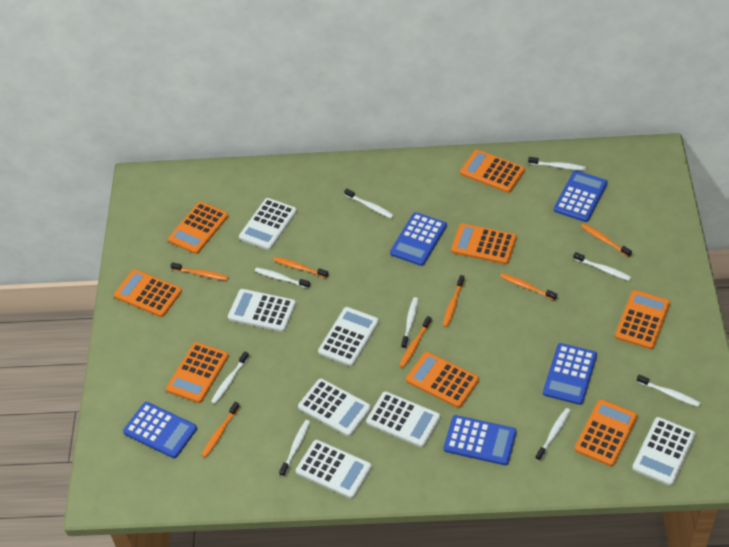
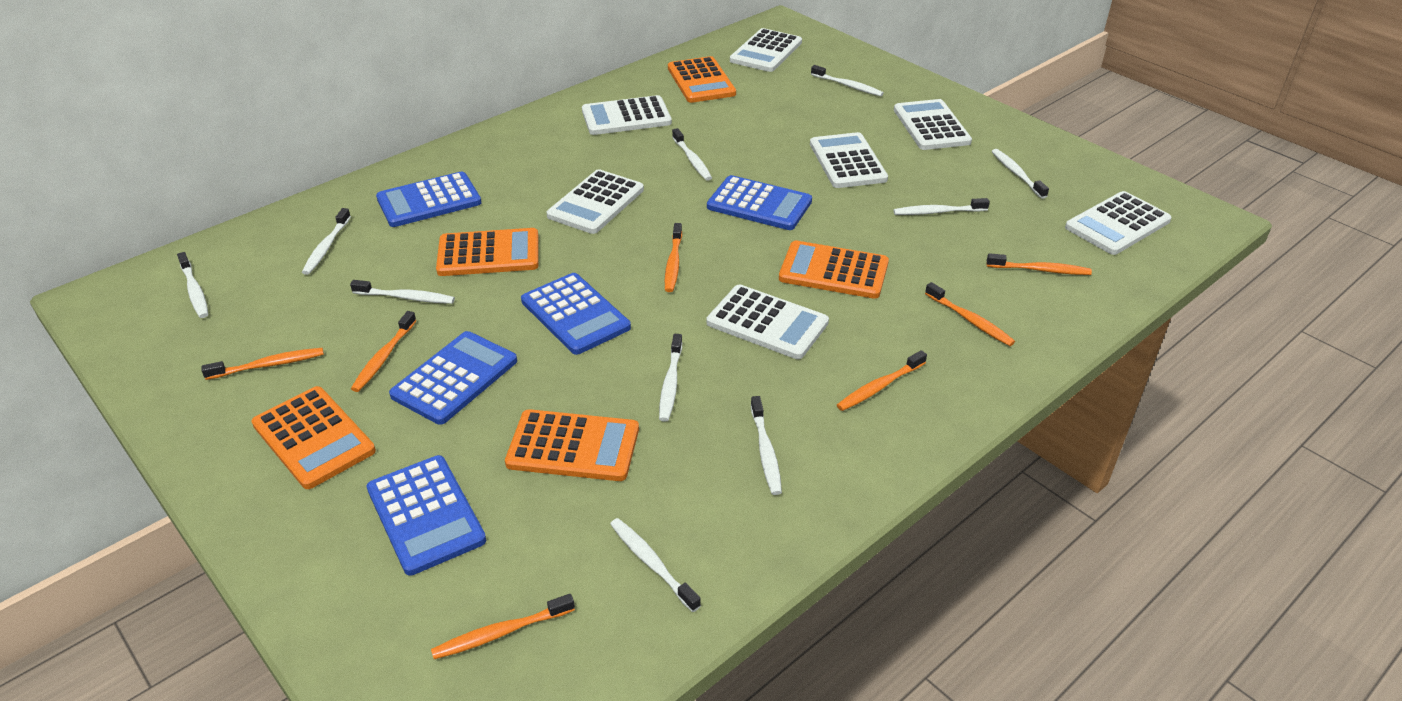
orange calculator: [114,269,182,317] [166,342,229,403] [168,202,228,254] [406,352,479,408] [451,223,517,264] [460,149,525,193] [574,399,638,467] [615,290,670,349] = 8 -> [251,386,376,489] [436,228,538,276] [505,409,639,481] [668,56,736,103] [779,241,889,299] = 5
white toothbrush: [211,351,249,404] [255,267,310,289] [279,420,310,477] [344,189,394,219] [401,297,418,349] [528,157,586,171] [535,408,571,461] [573,252,631,281] [637,375,700,407] = 9 -> [177,252,208,318] [302,208,351,275] [350,280,455,304] [610,518,701,612] [659,334,682,422] [672,128,712,181] [751,396,782,495] [811,65,884,96] [893,198,990,215] [992,149,1049,199] = 10

